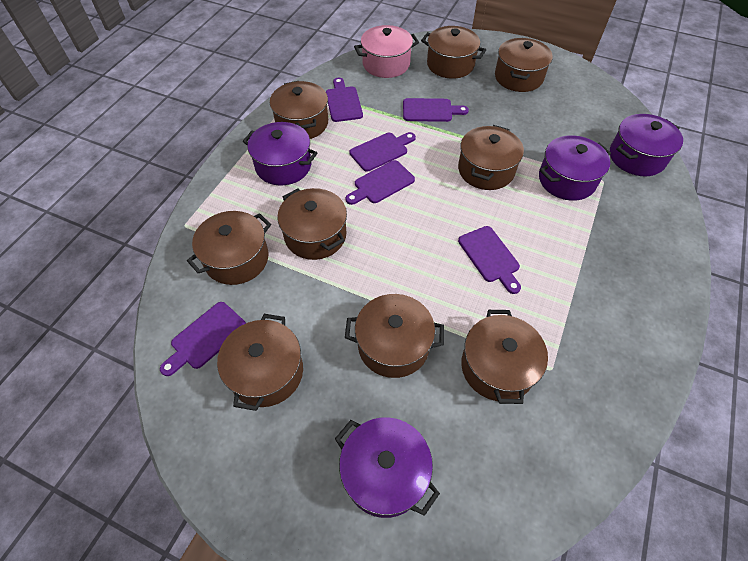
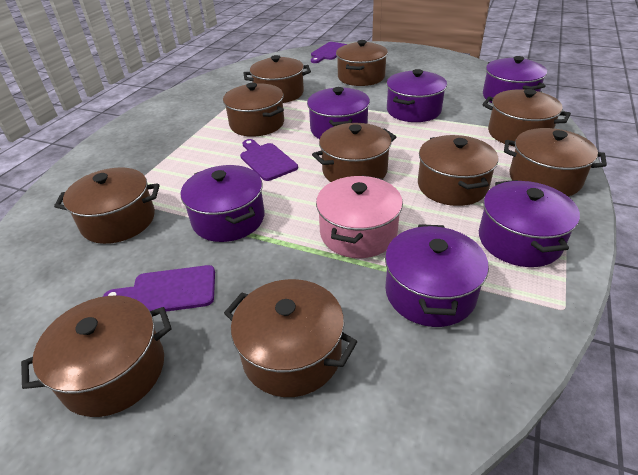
brown pot: [187,211,271,285] [217,314,303,411] [270,81,328,139] [277,188,347,260] [345,294,444,378] [421,26,486,79] [458,125,524,190] [461,310,548,404] [495,38,553,92] = 9 -> [21,296,172,417] [54,167,159,244] [223,83,284,137] [224,279,357,397] [244,55,311,103] [312,123,396,182] [336,40,388,86] [418,135,498,206] [482,89,571,146] [504,128,607,196] = 10
purple cutting board: [160,302,246,376] [326,78,363,122] [346,160,415,205] [350,132,416,171] [403,98,469,122] [458,226,521,294] = 6 -> [103,265,215,312] [240,139,298,181] [311,42,347,63] = 3
purple pot: [243,122,317,186] [335,418,440,518] [539,135,611,201] [610,114,683,176] = 4 -> [181,165,265,242] [307,87,370,139] [385,224,489,327] [387,69,447,122] [479,180,580,267] [483,56,547,103] = 6

